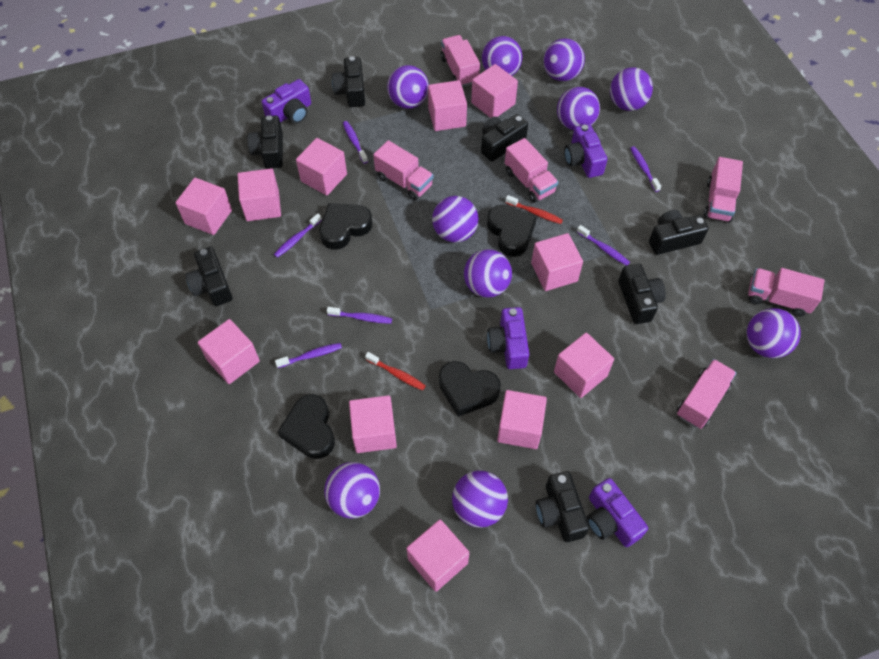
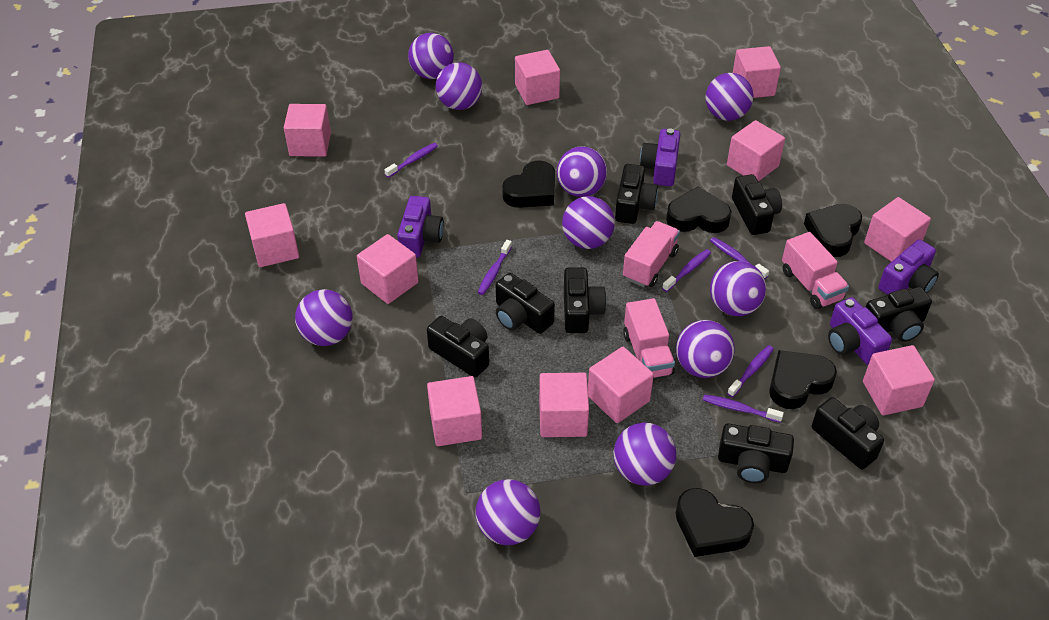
black camera: [185,247,232,306] [248,115,283,169] [332,56,365,107] [481,114,528,162] [535,471,589,542] [619,264,666,324] [649,210,708,255] = 7 -> [427,316,489,378] [496,273,555,334] [564,268,607,333] [615,164,658,224] [718,423,794,483] [732,174,782,235] [812,397,884,469] [866,287,932,342] = 8
black heart: [278,394,335,459] [320,203,372,250] [439,361,501,417] [487,205,537,257] = 4 -> [502,160,555,208] [666,186,732,233] [676,488,754,557] [769,350,837,409] [804,204,862,257] = 5
pink truck: [373,140,434,200] [440,35,480,87] [505,138,558,203] [677,359,737,429] [704,157,743,223] [748,268,824,317] = 6 -> [623,221,680,287] [623,298,675,378] [782,232,849,309] = 3
red toothbrush: [365,352,426,391] [505,195,563,224] = 2 -> none = 0

